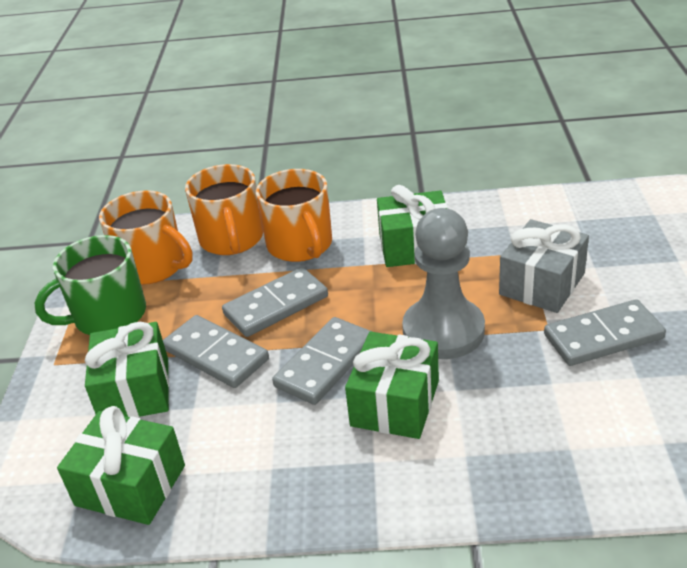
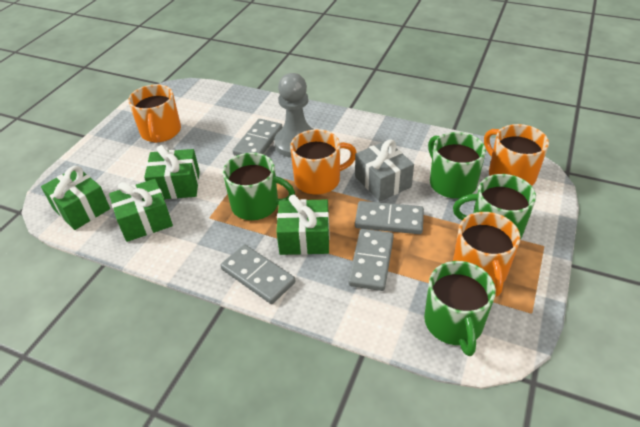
green mug: [34,235,146,335] = 1 -> [223,153,295,220] [424,261,496,356] [428,132,486,198] [453,174,536,239] = 4
orange mug: [99,190,192,285] [185,164,263,255] [256,169,332,262] = 3 -> [128,84,181,143] [290,129,357,195] [453,212,520,296] [484,124,549,186] = 4

